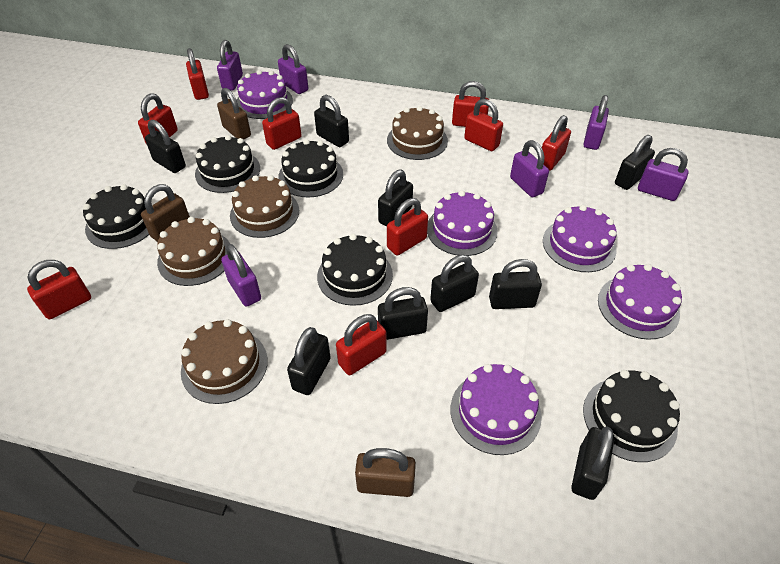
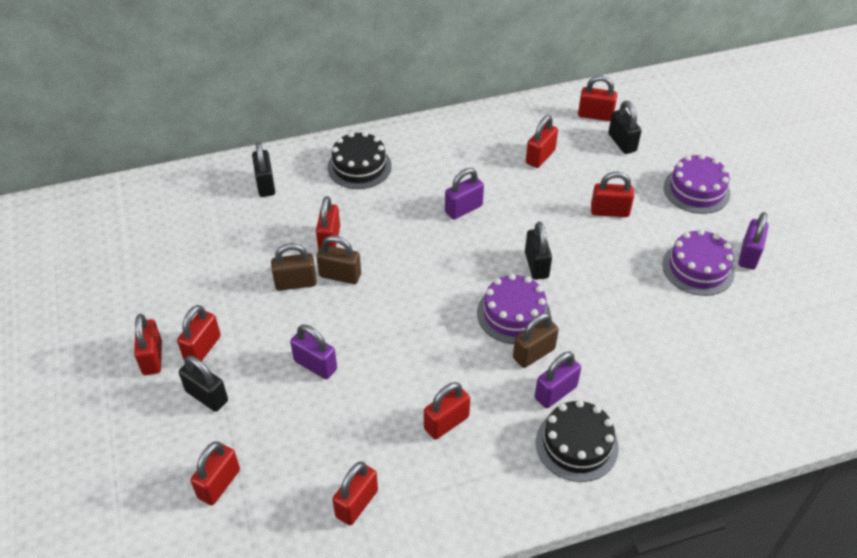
black cake: [83,184,149,249] [195,135,260,193] [278,139,343,198] [317,234,393,306] [583,370,680,462] = 5 -> [328,131,392,189] [536,400,619,482] = 2
black padlock: [145,120,186,173] [287,327,331,395] [314,95,349,147] [378,170,413,226] [378,287,428,340] [430,255,479,312] [489,259,542,309] [571,426,615,500] [615,135,655,190] = 9 -> [179,356,228,412] [252,142,275,197] [525,222,552,280] [608,101,642,154] = 4
brown cake: [157,217,230,286] [181,319,268,404] [230,175,299,238] [387,106,448,160] = 4 -> none = 0
purple cake: [237,70,293,119] [427,190,498,256] [451,364,542,455] [543,205,617,272] [598,264,682,340] = 5 -> [477,274,551,344] [662,229,735,296] [664,154,731,214] = 3
purple padlock: [217,40,243,91] [221,244,261,307] [278,44,308,94] [510,140,549,197] [583,95,609,150] [638,148,689,201] = 6 -> [290,325,337,379] [445,168,484,220] [535,351,581,408] [738,212,769,270] = 4

